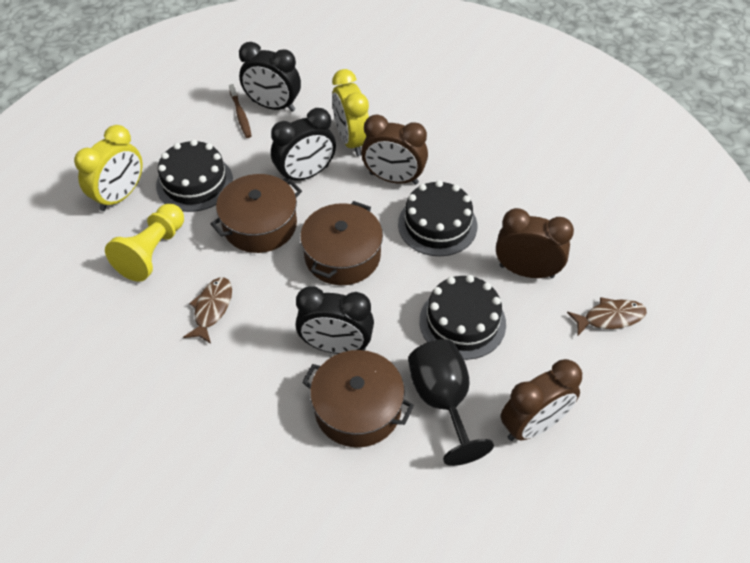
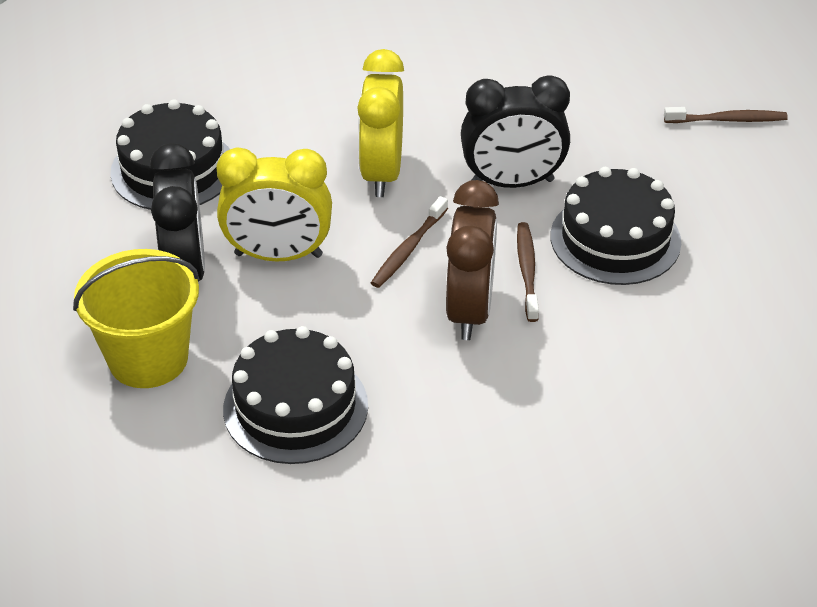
black clock: [239,42,301,112] [271,108,336,182] [296,286,374,354] = 3 -> [150,143,205,281] [461,75,570,188] = 2
black goblet: [408,339,494,466] = 1 -> none = 0
brown clock: [361,114,428,185] [496,208,574,278] [501,359,582,441] = 3 -> [446,180,499,340] = 1
brown fish: [183,277,232,344] [567,297,647,335] = 2 -> none = 0
brown pot: [211,174,302,253] [300,201,383,285] [302,350,414,448] = 3 -> none = 0
brown toothbrush: [229,84,252,138] = 1 -> [371,196,448,288] [517,222,539,322] [664,107,788,123] = 3
yellow bucket: none = 0 -> [73,249,200,388] = 1
yellow pawn: [105,204,184,282] = 1 -> none = 0

